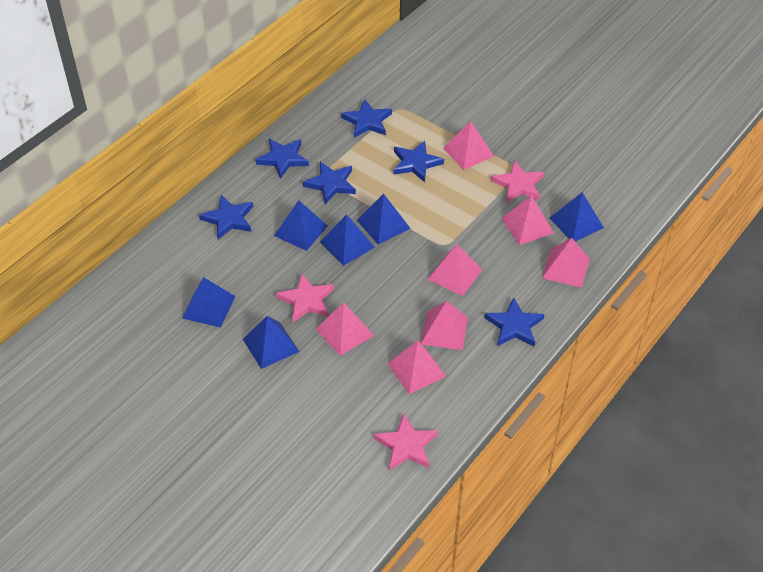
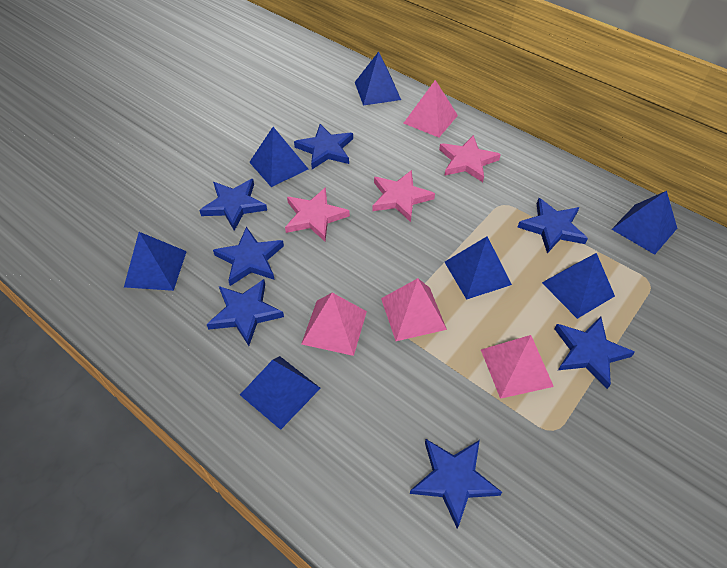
blue pyramid: [182,277,235,327] [243,316,299,369] [274,200,328,251] [320,214,375,266] [357,194,411,244] [550,192,604,241] = 6 -> [124,232,187,291] [240,356,321,430] [249,127,308,187] [355,52,401,106] [445,236,512,300] [542,253,615,319] [612,191,677,255] = 7
blue star: [199,195,253,239] [256,138,309,179] [303,162,356,204] [341,99,392,138] [393,141,444,182] [485,297,545,347] = 6 -> [199,179,267,231] [206,279,284,346] [213,227,284,286] [294,124,353,169] [410,439,502,529] [518,198,588,254] [554,317,635,389] = 7
pink pyramid: [316,302,374,356] [387,341,446,394] [421,301,468,350] [427,244,482,296] [443,121,494,170] [501,195,554,245] [542,238,590,288] = 7 -> [301,293,367,356] [381,278,447,341] [404,80,458,138] [481,335,554,399] = 4

